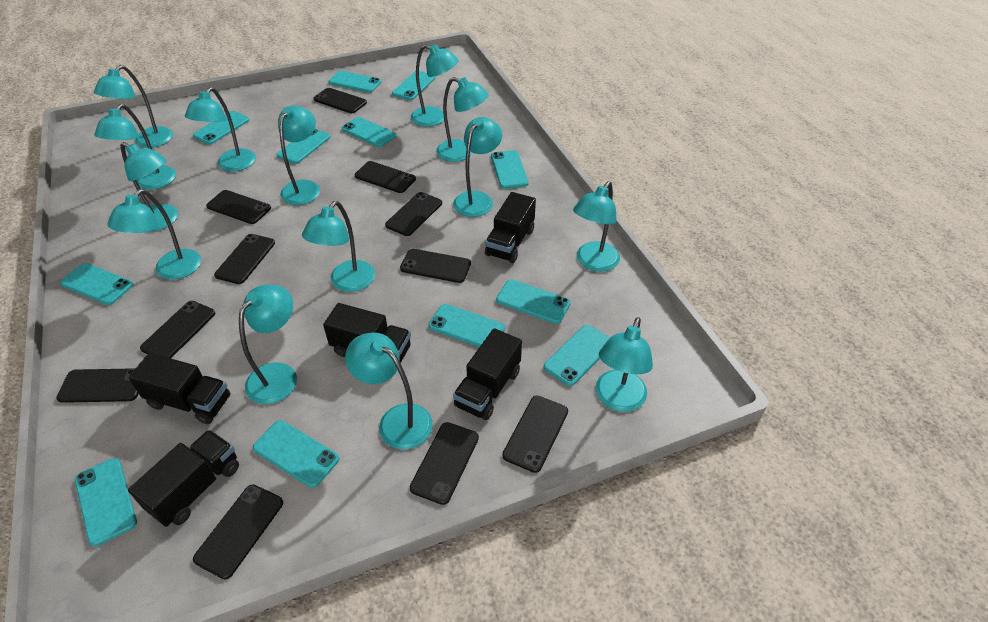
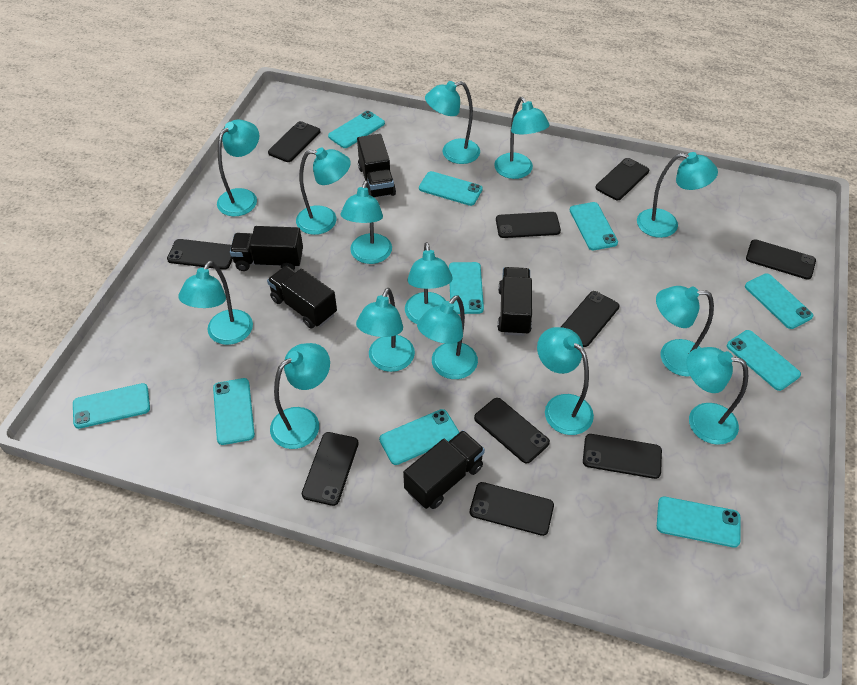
black phone: [56,368,138,403] [140,301,215,358] [193,484,283,579] [206,190,271,224] [214,234,275,284] [314,88,367,113] [355,161,416,193] [385,192,442,236] [400,249,471,283] [410,422,479,505] [502,396,568,473] = 11 -> [167,239,233,270] [268,121,320,162] [302,432,359,506] [470,482,554,536] [474,398,550,464] [496,212,561,238] [561,291,620,347] [583,434,662,479] [595,158,649,200] [746,239,816,280] = 10
turquoise phone: [60,263,133,305] [75,458,137,546] [193,111,249,144] [253,420,339,488] [276,129,331,164] [329,71,381,93] [342,117,396,147] [392,71,436,100] [428,304,505,347] [491,150,529,189] [496,279,571,324] [544,325,610,386] = 12 -> [73,383,150,429] [213,378,255,445] [328,111,385,148] [379,409,459,465] [419,171,483,206] [449,262,484,314] [570,202,618,250] [657,496,740,548] [727,330,801,391] [745,273,813,329] = 10

